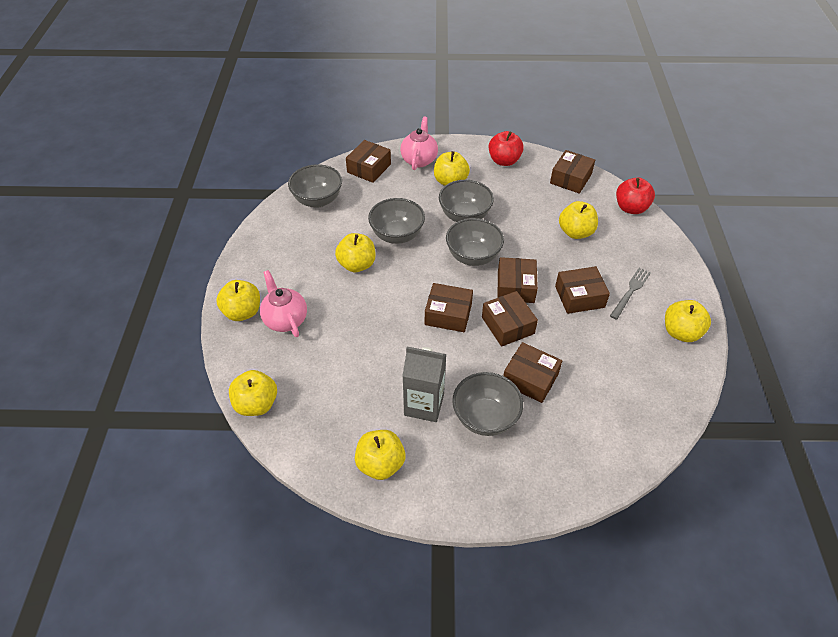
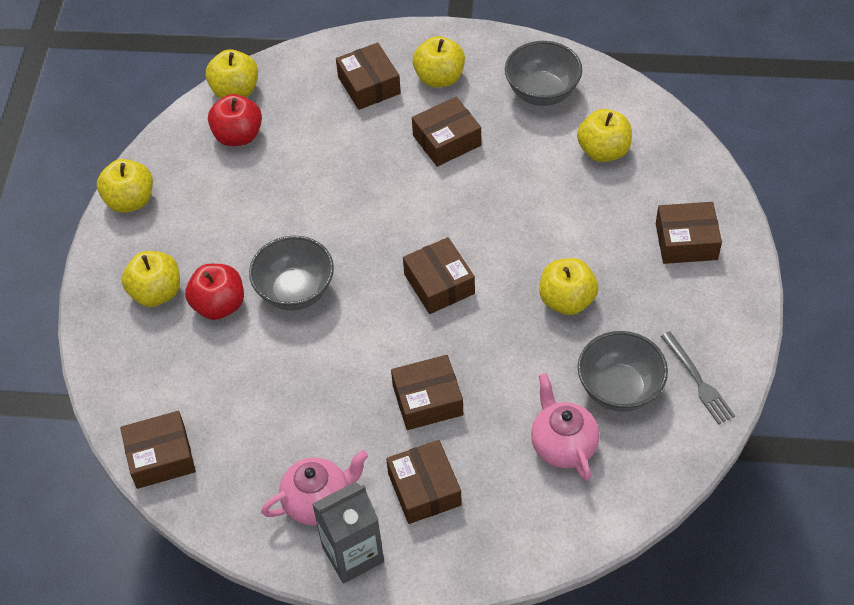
grey bowl: [288,164,342,208] [368,198,425,244] [439,180,494,222] [446,218,504,266] [452,372,523,436] = 5 -> [249,236,334,310] [505,41,582,106] [578,331,668,412] = 3
yellow apple: [216,280,260,321] [229,370,277,416] [335,233,376,272] [355,430,405,480] [434,151,470,186] [559,201,598,239] [665,300,711,342] = 7 -> [97,159,153,213] [122,251,180,307] [206,49,258,98] [413,36,465,87] [539,258,598,315] [577,109,632,162] = 6

